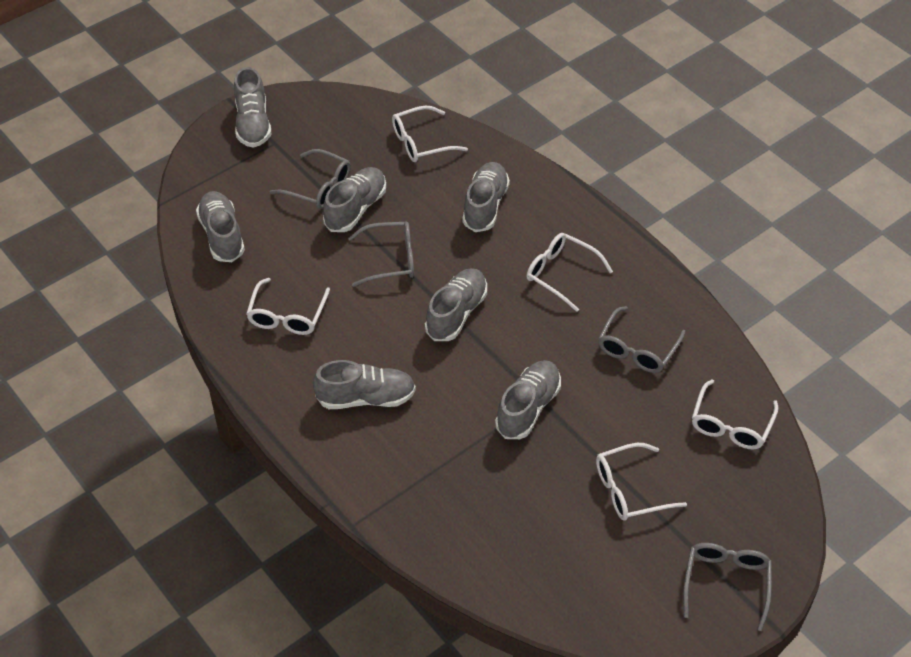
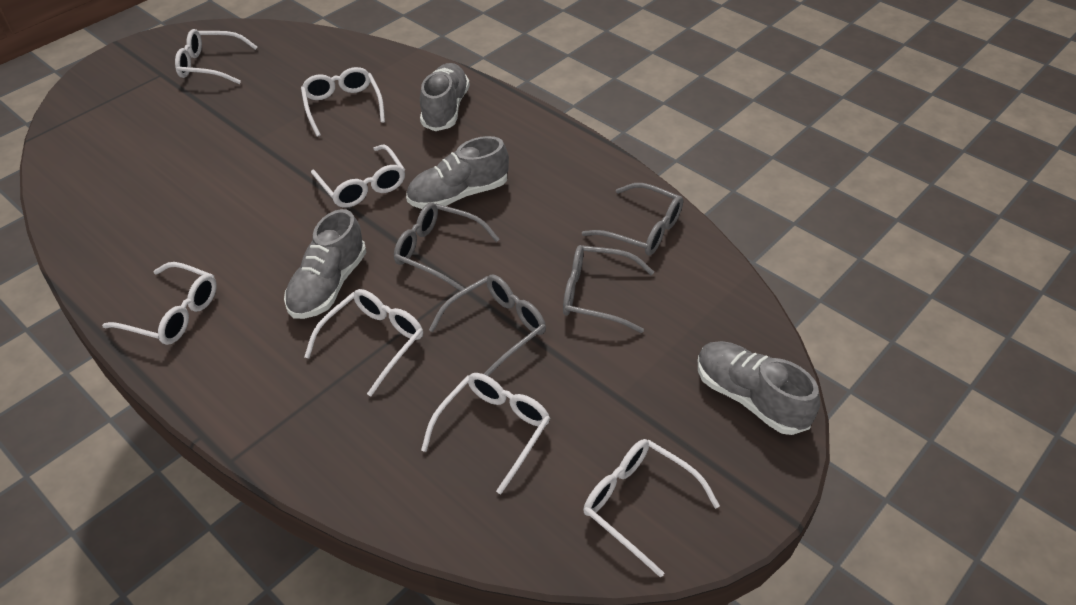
grey shoe: [196,191,245,262] [234,67,271,148] [313,360,416,409] [323,167,386,232] [425,268,487,341] [462,162,510,232] [495,360,561,439] = 7 -> [284,209,366,319] [406,136,509,209] [420,63,469,131] [698,341,820,435] = 4
white glasses: [246,278,330,335] [392,106,468,162] [526,233,613,312] [596,443,687,521] [692,379,779,449] = 5 -> [102,262,217,345] [175,29,257,84] [301,67,385,137] [304,289,423,396] [311,145,405,208] [421,373,550,494] [583,439,720,578] = 7

